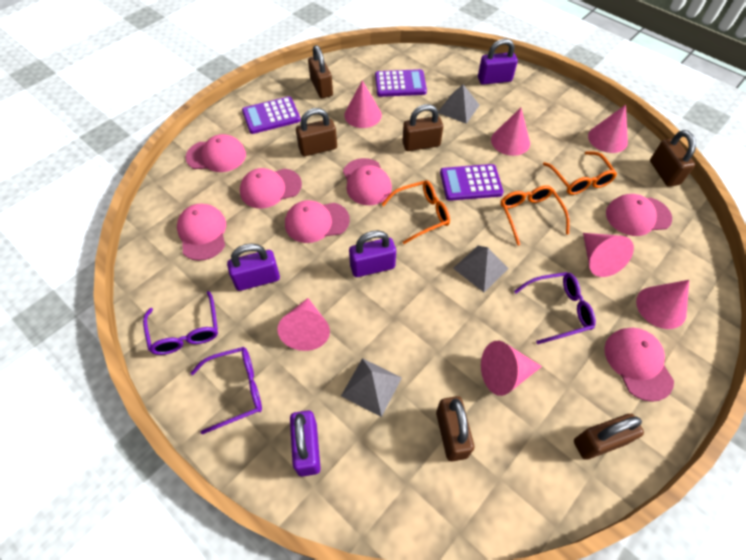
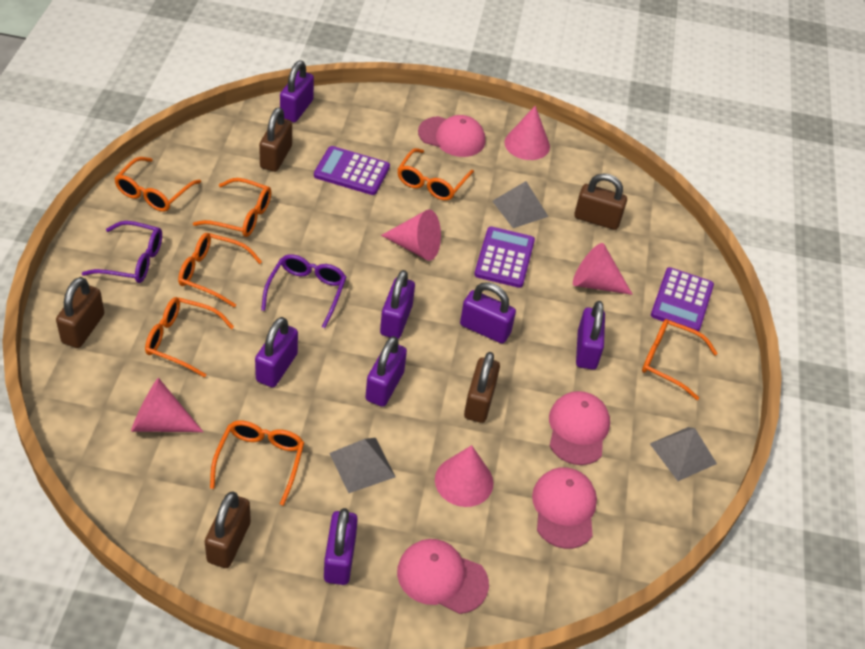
brown padlock: [296,108,337,156] [308,45,333,98] [402,104,443,151] [436,396,474,461] [574,414,644,460] [650,130,696,187] = 6 -> [56,277,104,348] [205,492,251,568] [259,107,292,172] [464,352,500,423] [574,173,627,230] = 5
orange glasses: [381,180,450,244] [500,185,570,245] [543,151,617,195] = 3 -> [114,157,201,212] [145,297,234,378] [178,233,262,308] [193,178,271,237] [210,420,304,506] [397,148,474,201] [642,319,718,400] = 7
pink cap: [177,204,226,261] [186,134,246,172] [240,168,302,208] [285,200,350,243] [343,158,392,205] [604,328,674,402] [606,194,672,236] = 7 -> [397,539,489,614] [418,115,485,157] [532,467,597,549] [549,391,610,465] = 4
pink cone: [277,298,330,351] [344,80,382,128] [481,341,542,396] [491,108,530,156] [583,233,634,277] [588,105,628,153] [636,280,689,329] = 7 -> [131,378,203,432] [381,209,441,261] [435,445,494,507] [504,106,550,160] [573,243,633,295] = 5
purple glasses: [143,291,218,355] [191,347,262,435] [514,272,596,344] = 3 -> [82,221,162,283] [261,254,346,328] = 2
purple padlock: [227,243,280,291] [290,411,321,477] [349,230,396,277] [478,38,518,85] = 4 -> [255,317,298,387] [280,61,314,123] [324,508,358,585] [365,336,407,407] [380,270,415,339] [460,282,516,344] [576,301,605,370] = 7

